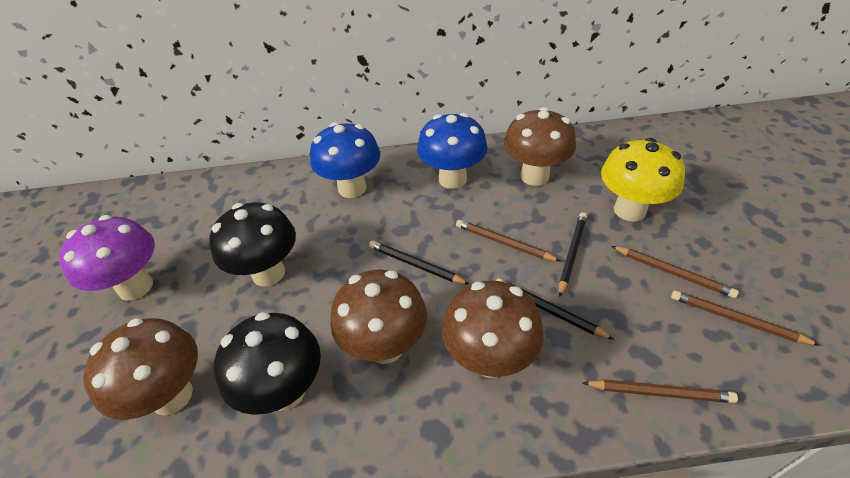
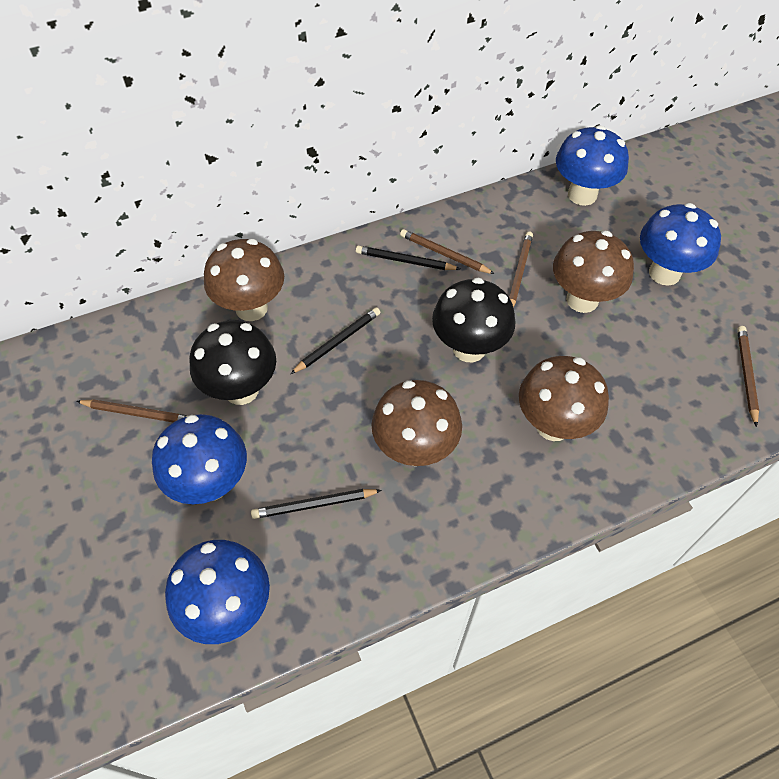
blue mushroom: [310,122,380,198] [417,113,488,189] = 2 -> [152,414,247,504] [165,540,270,644] [556,125,629,206] [640,203,721,286] = 4
purple mushroom: [59,215,155,301] = 1 -> none = 0
yellow mushroom: [601,138,685,221] = 1 -> none = 0

